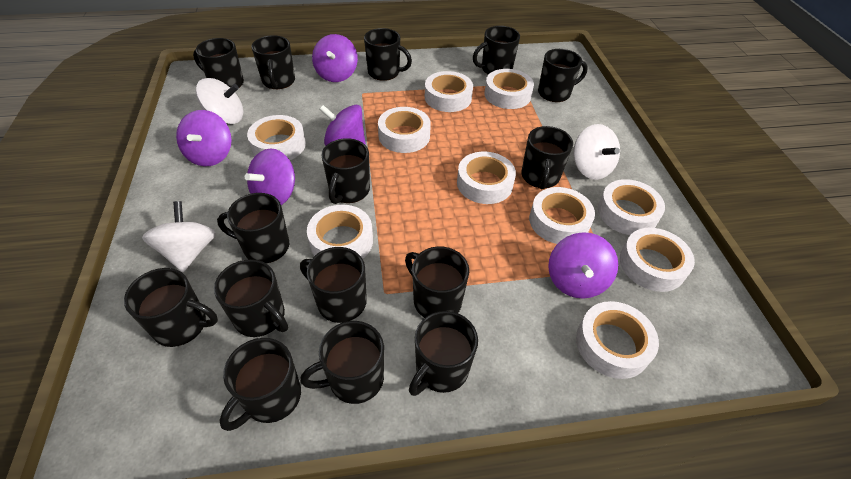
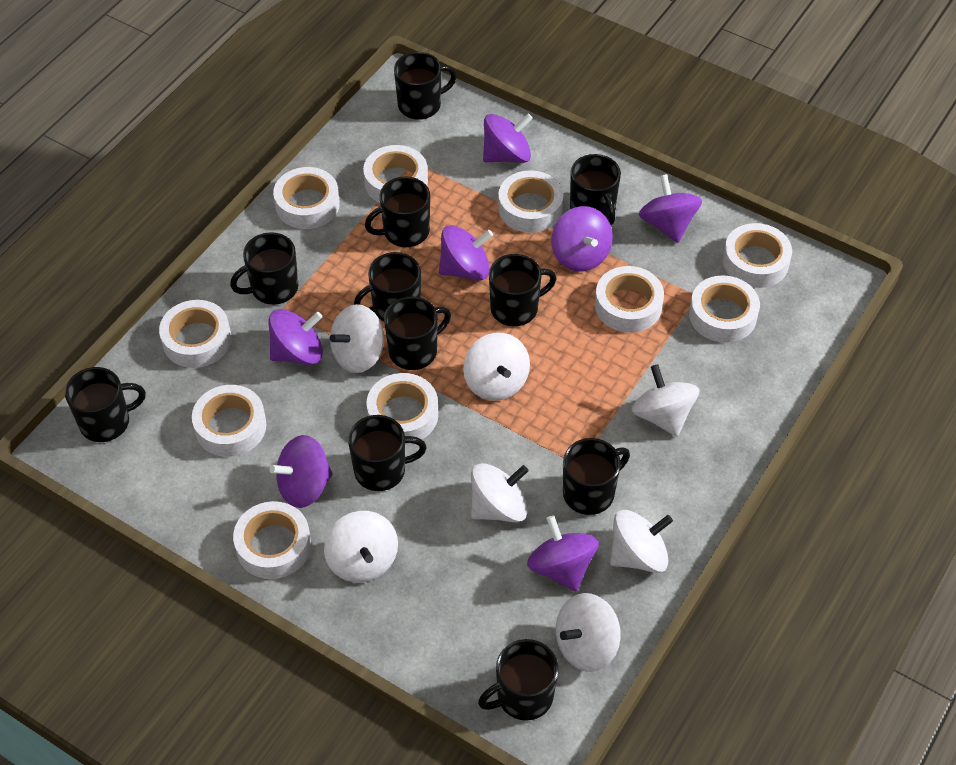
black mug: [124,268,218,347] [193,38,244,88] [214,259,288,337] [217,193,289,263] [220,338,301,431] [252,35,295,89] [300,247,367,323] [300,321,384,404] [321,138,370,204] [364,28,412,81] [405,246,469,318] [409,311,478,396] [473,26,520,75] [521,126,573,189] [538,49,588,102] = 15 -> [65,367,146,442] [230,232,298,305] [348,415,427,491] [354,252,421,322] [365,176,430,247] [384,296,451,370] [394,52,457,120] [478,639,559,721] [489,254,557,327] [563,438,630,515] [570,154,621,225] = 11
purple spinning top: [176,110,232,166] [245,149,295,205] [312,34,358,82] [319,105,366,146] [548,232,618,299] = 5 -> [268,309,323,365] [270,435,333,508] [439,225,493,281] [483,114,533,163] [527,515,599,592] [551,206,613,272] [639,174,702,243] = 7
white spinning top: [142,201,216,272] [196,78,243,124] [573,124,620,180] = 3 -> [324,511,398,583] [330,304,384,373] [463,333,530,401] [471,463,529,523] [556,593,621,672] [610,510,673,573] [632,364,700,437] = 7

